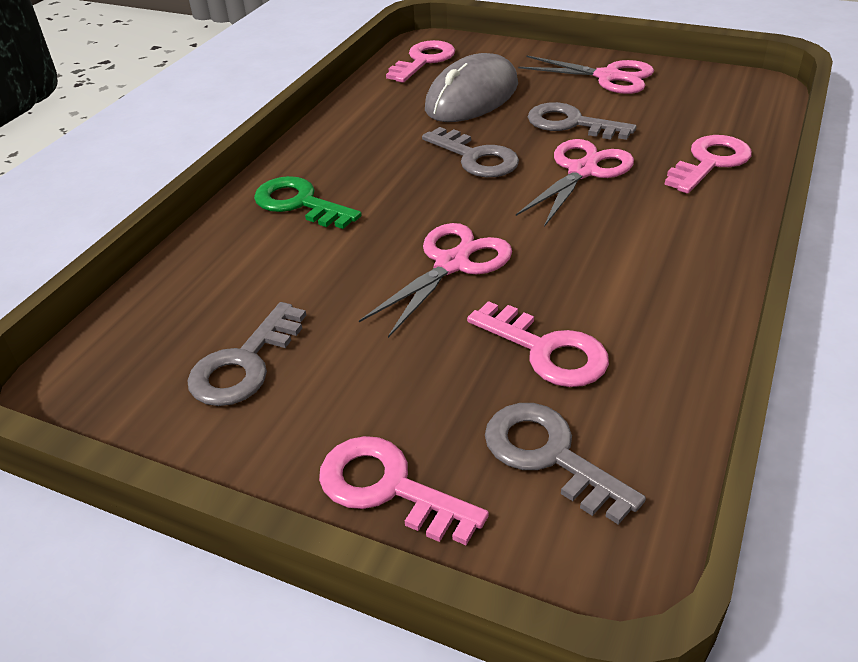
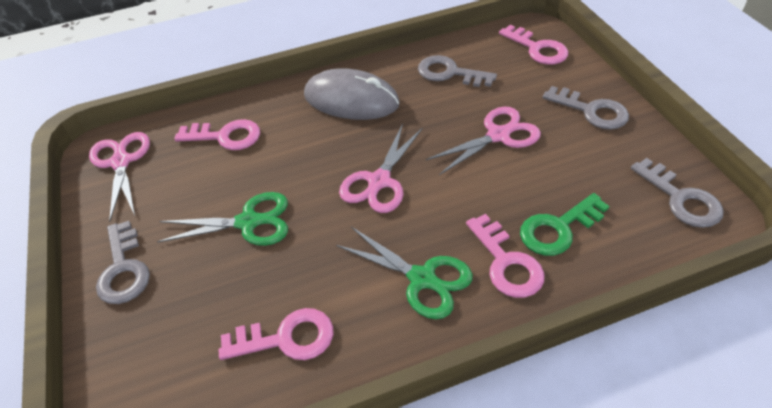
green scissors: none = 0 -> [157,192,288,246] [336,227,473,319] = 2

